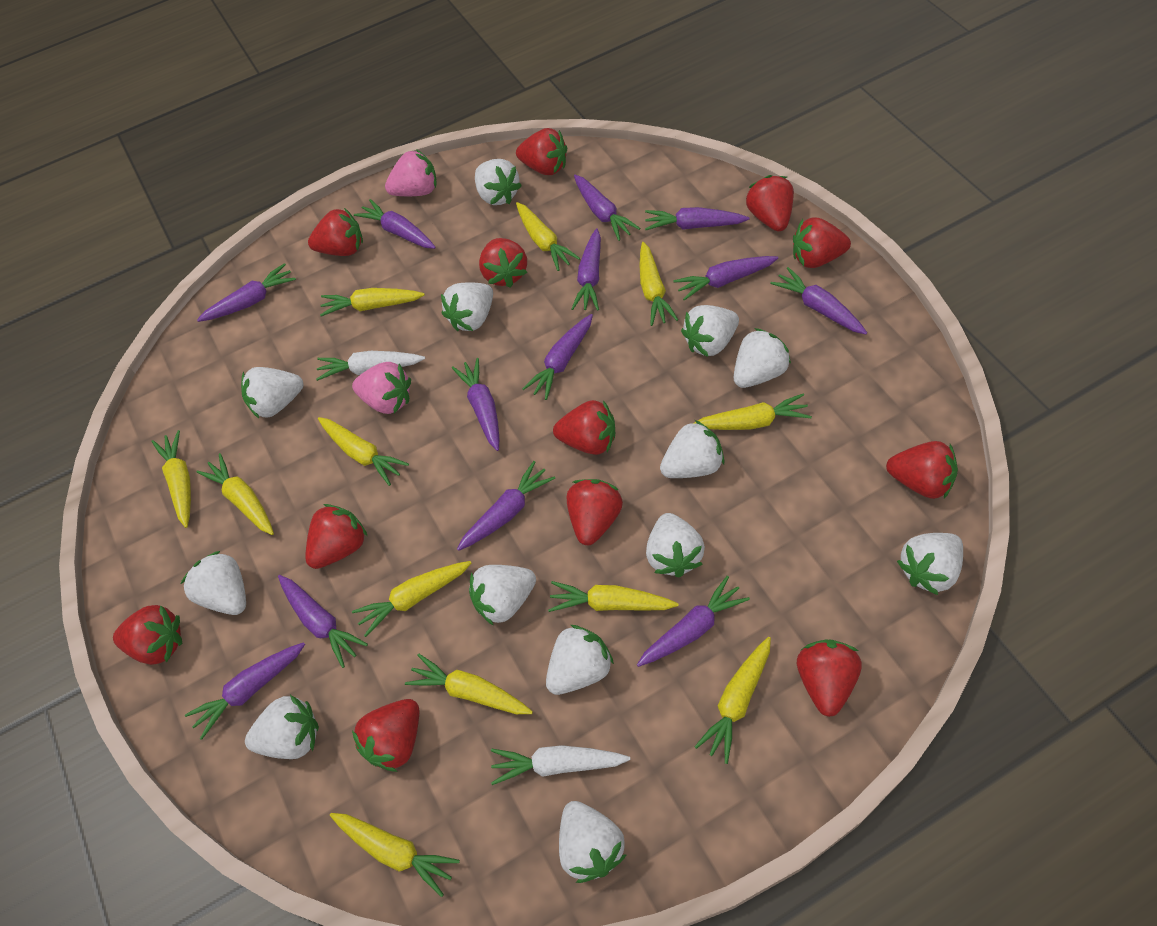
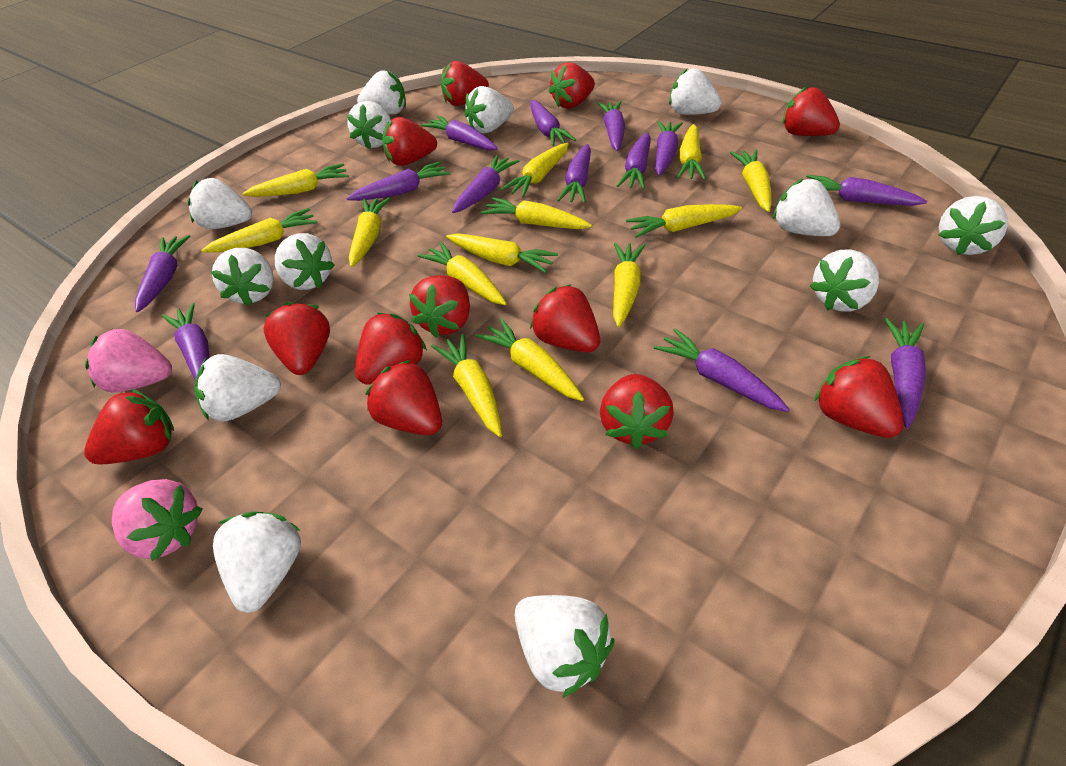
white carrot: [316,351,425,381] [491,745,630,785] = 2 -> none = 0
yellow carrot: [152,430,191,528] [196,453,274,535] [318,417,409,486] [320,288,425,317] [330,813,460,897] [352,561,471,637] [405,654,533,714] [516,202,580,271] [548,581,678,612] [639,242,678,326] [694,393,812,430] [694,637,771,764] = 12 -> [201,208,317,253] [242,163,349,197] [349,198,390,267] [417,242,507,305] [431,334,502,437] [446,233,558,273] [476,318,584,401] [481,197,592,229] [500,143,569,197] [613,242,645,327] [626,204,742,238] [677,124,706,180] [730,150,772,212] = 13

